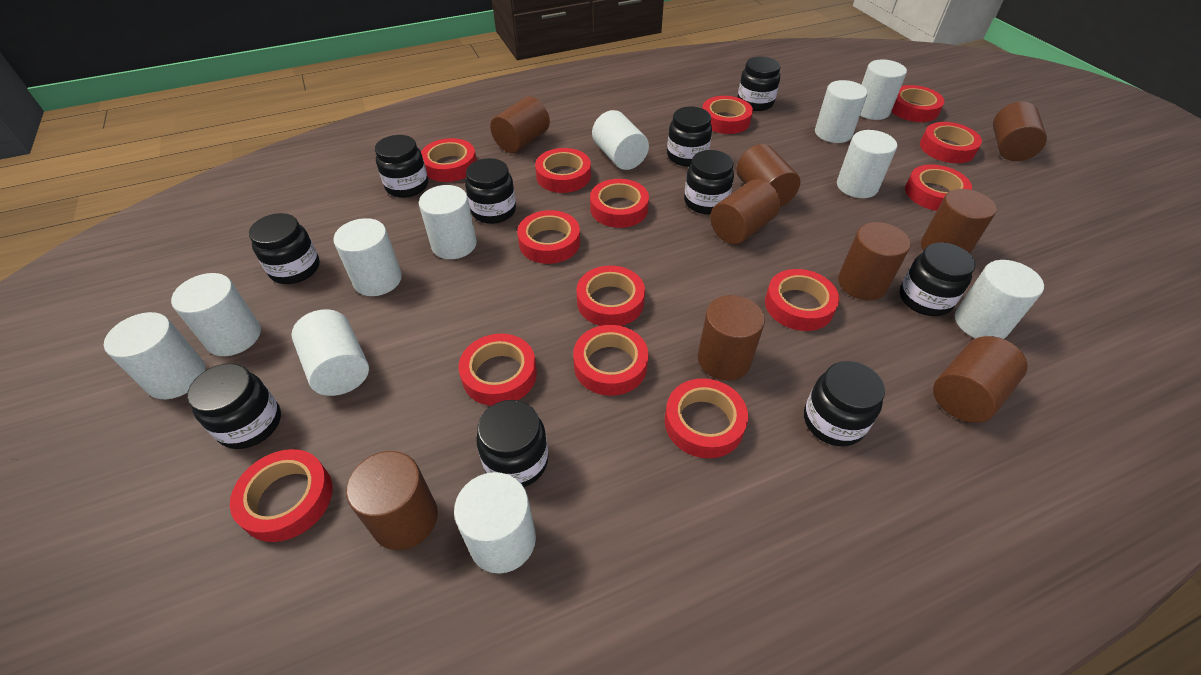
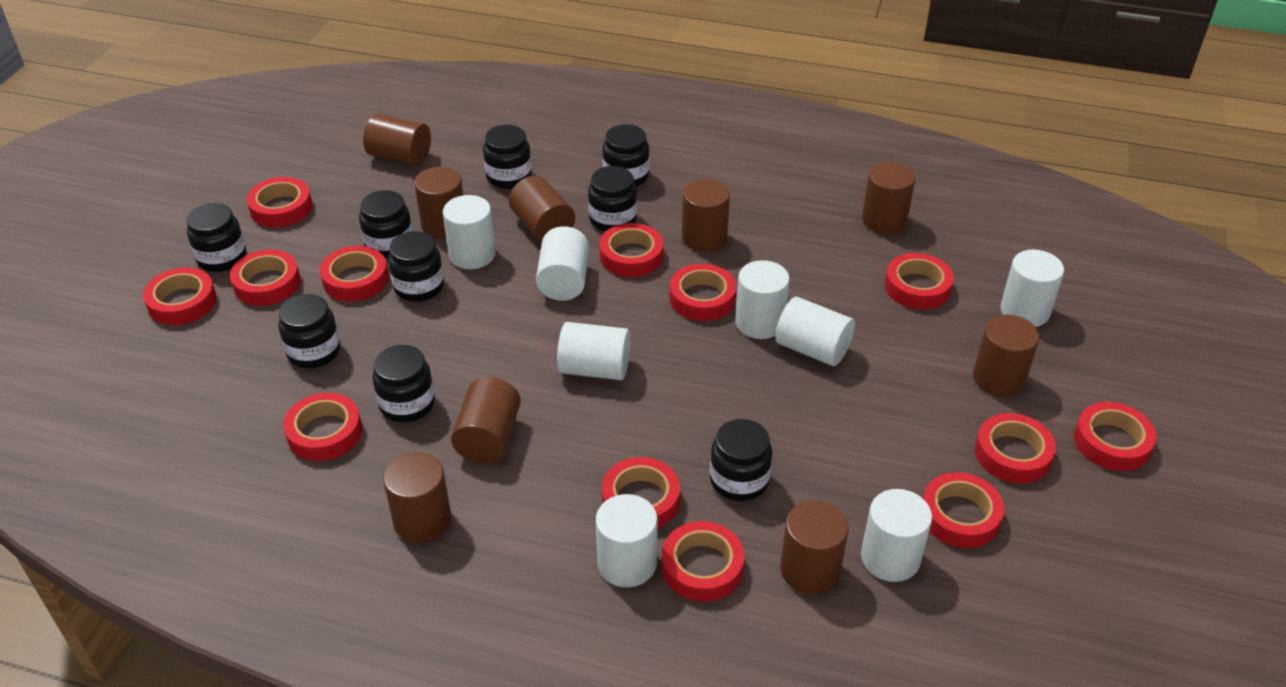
black jar: [187,363,281,449] [249,213,320,284] [375,135,428,198] [465,158,516,224] [476,400,548,487] [667,107,712,166] [684,150,734,214] [738,57,780,111] [804,361,885,446] [900,242,976,316] = 10 -> [186,203,246,272] [278,294,340,368] [359,190,413,258] [373,345,435,422] [388,231,444,302] [483,125,532,189] [588,166,637,232] [602,124,650,187] [710,419,772,501] = 9
red tape: [230,449,333,542] [421,138,477,182] [458,334,537,406] [517,210,580,264] [535,148,591,193] [573,325,648,396] [576,266,645,326] [590,179,649,228] [665,378,748,459] [702,96,753,134] [765,269,839,331] [891,85,944,122] [905,164,972,211] [920,122,982,163] = 14 -> [143,267,217,325] [230,250,300,306] [247,177,312,227] [283,393,362,461] [320,246,389,302] [599,223,664,277] [602,457,680,529] [662,521,744,602] [670,264,736,321] [885,253,954,310] [923,472,1004,548] [975,413,1056,483] [1074,402,1157,471] = 13
white cylinder: [104,312,206,399] [171,273,261,356] [291,309,369,396] [333,218,402,296] [419,185,477,259] [454,472,536,574] [592,110,649,170] [815,80,868,143] [837,130,897,198] [860,59,907,120] [955,260,1044,339] = 11 -> [443,195,495,269] [536,226,589,301] [557,322,630,380] [596,494,657,587] [735,260,790,339] [775,297,855,366] [861,489,932,582] [1000,250,1064,327] = 8

